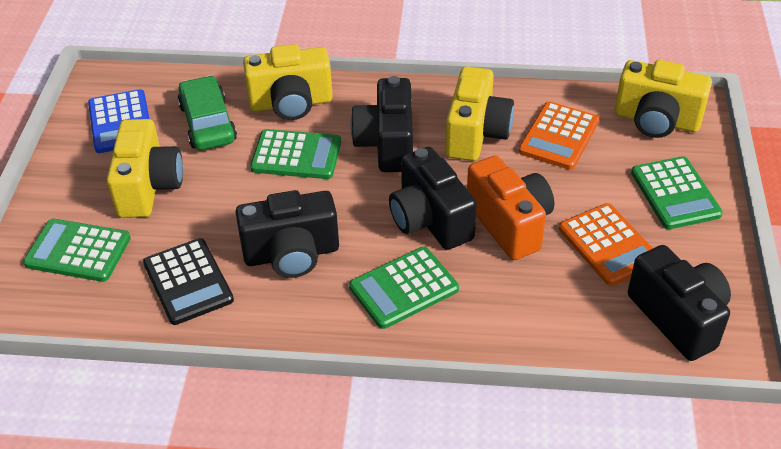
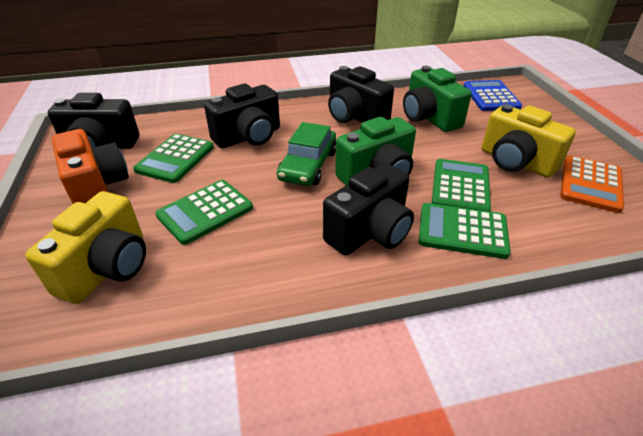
black calculator: [143,238,234,325] = 1 -> none = 0
green camera: none = 0 -> [335,117,416,185] [403,66,472,132] = 2
orange calculator: [518,102,599,170] [559,203,653,286] = 2 -> [560,156,624,213] = 1
yellow camera: [107,119,183,218] [243,44,333,120] [446,66,514,161] [615,60,712,138] = 4 -> [25,191,146,304] [481,104,576,178] = 2

